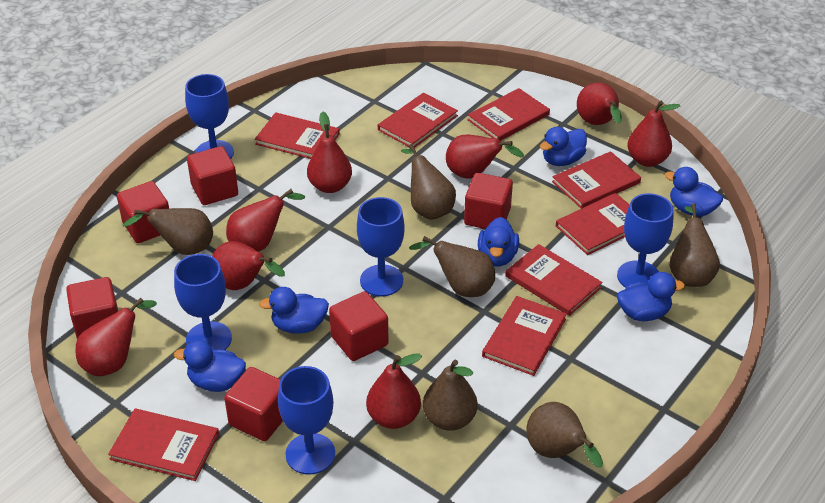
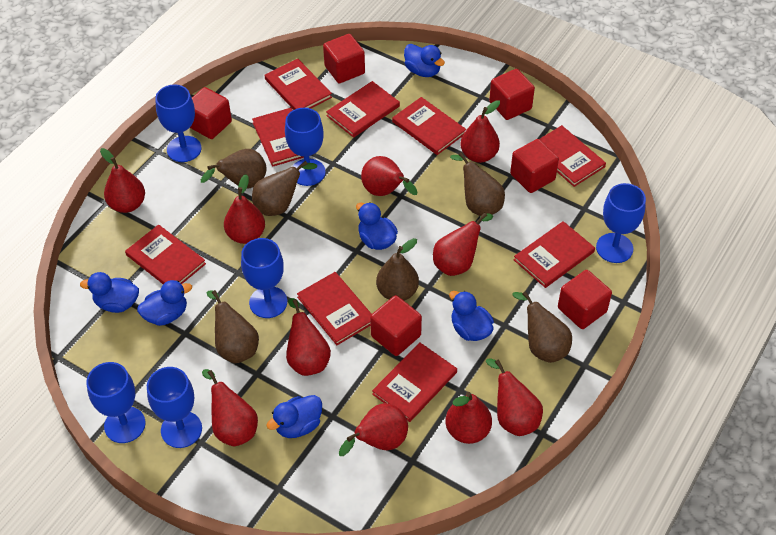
blue goblet: [174,254,232,351] [185,74,234,159] [278,366,335,475] [357,197,405,296] [617,193,674,288] = 5 -> [86,362,146,443] [147,367,202,448] [155,85,201,162] [241,238,287,318] [285,108,326,186] [596,183,646,263] = 6
red book: [108,409,219,481] [255,112,340,159] [378,93,458,148] [467,88,550,141] [482,296,567,376] [505,244,602,316] [552,151,641,209] [556,193,630,255] = 8 -> [125,224,206,284] [252,108,304,167] [265,59,332,110] [297,272,372,345] [326,81,400,138] [372,342,457,422] [392,97,466,155] [514,221,595,288] [540,125,606,187] = 9
red pear: [75,297,157,376] [212,241,285,290] [226,189,305,252] [307,111,352,193] [366,353,422,429] [446,135,524,179] [577,82,622,125] [627,101,680,167] = 8 -> [100,148,145,213] [202,369,258,446] [224,174,265,244] [286,298,331,376] [339,403,408,456] [361,156,418,196] [433,213,493,276] [446,392,492,444] [460,100,500,163] [486,358,543,436] = 10

